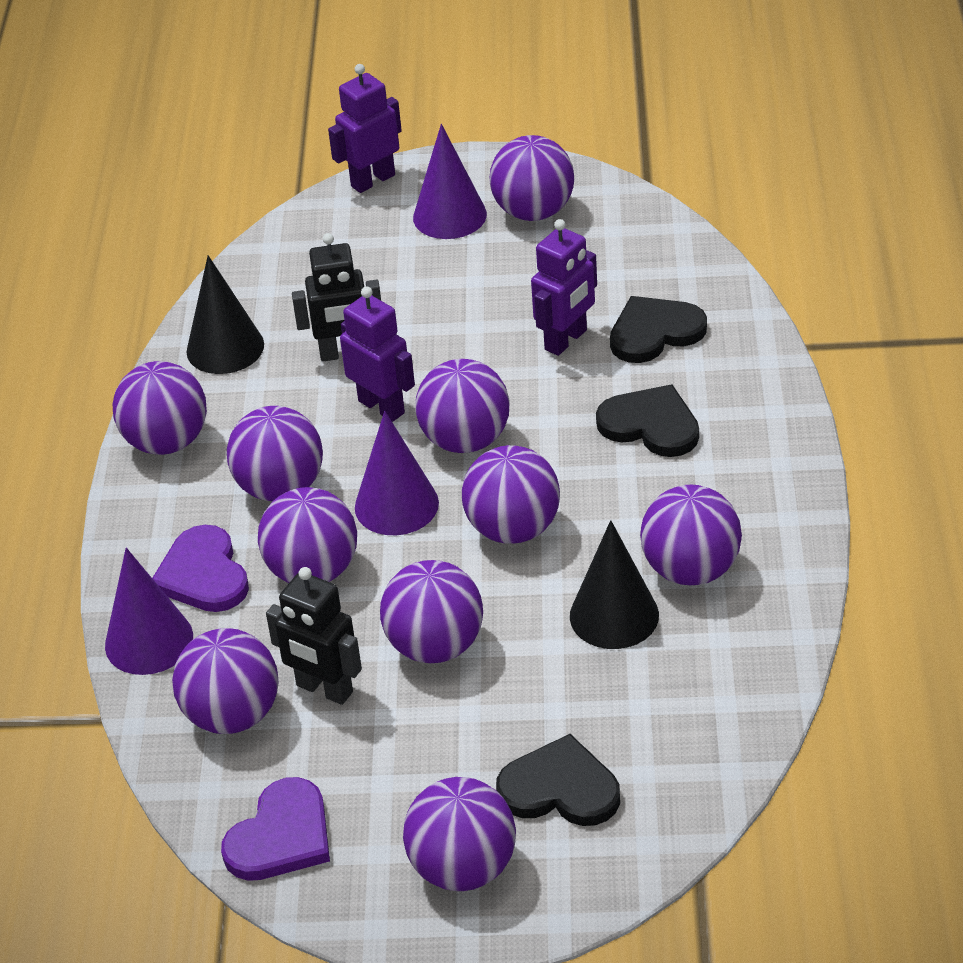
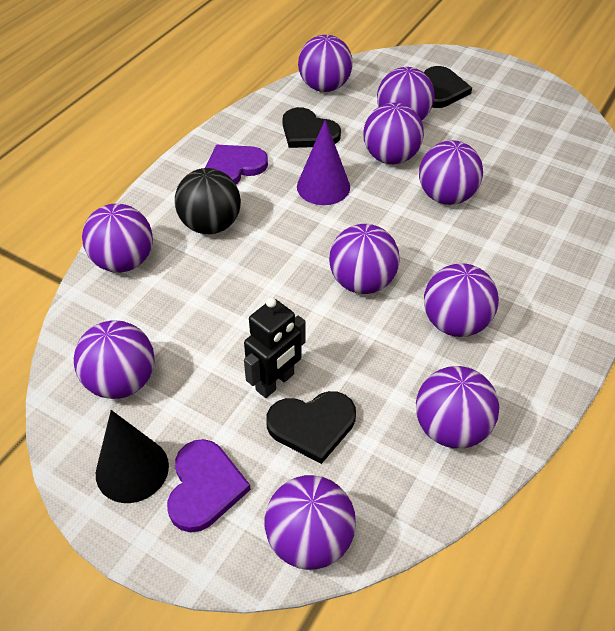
black ball: none = 0 -> [175,168,241,234] = 1
black cone: [186,255,264,374] [570,520,659,649] = 2 -> [96,410,169,503] = 1
black robot: [266,567,362,705] [292,233,381,362] = 2 -> [244,297,306,398] = 1
purple cone: [105,548,193,675] [355,411,439,535] [413,124,487,239] = 3 -> [297,119,350,205] = 1
purple robot: [328,64,402,193] [340,286,415,422] [531,219,597,356] = 3 -> none = 0

